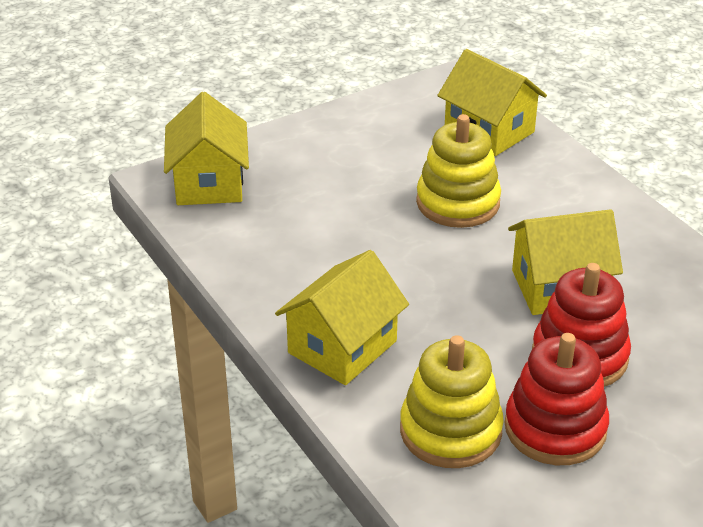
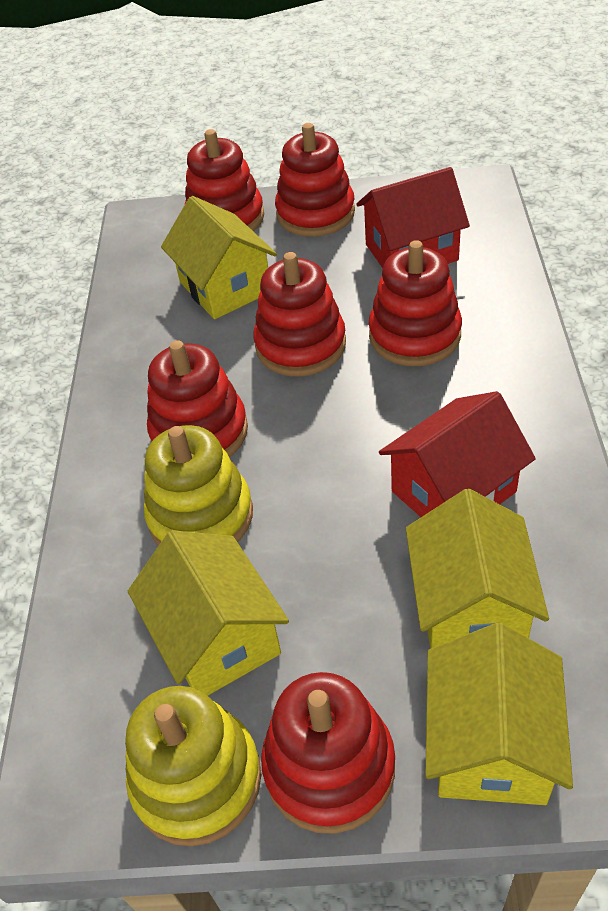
red house: none = 0 -> [357,167,470,268] [379,391,536,517] = 2
red stacking toy: [504,333,609,465] [532,263,631,387] = 2 -> [147,340,248,457] [185,129,264,231] [253,252,346,376] [261,672,395,834] [275,123,355,237] [369,240,462,366] = 6

